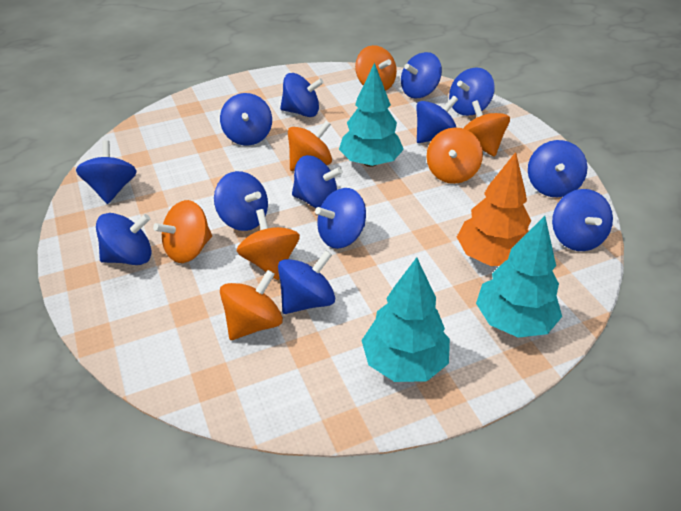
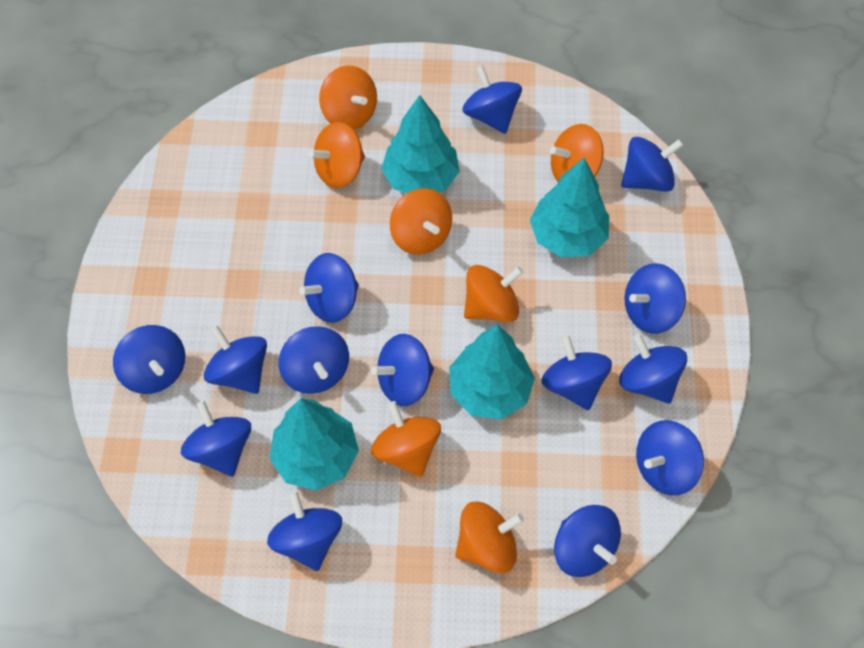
blue spinning top: [76,140,137,204] [96,213,151,265] [214,171,268,231] [220,93,272,146] [278,250,335,314] [280,73,324,117] [292,155,342,208] [315,188,366,249] [401,52,442,98] [416,96,458,143] [449,67,495,116] [528,140,587,197] [552,189,613,251] = 13 -> [113,325,185,394] [181,401,251,477] [204,325,267,394] [267,491,342,571] [279,326,349,394] [299,253,359,323] [371,334,434,406] [462,65,522,134] [542,335,612,410] [554,505,621,577] [619,334,687,404] [621,137,683,192] [624,263,686,334] [636,420,704,495] = 14
orange tree: [457,152,531,266] = 1 -> none = 0
turquoise tree: [339,63,404,167] [361,257,450,382] [476,216,562,338] = 3 -> [269,398,359,490] [381,95,460,194] [449,325,535,420] [530,158,609,258] = 4

